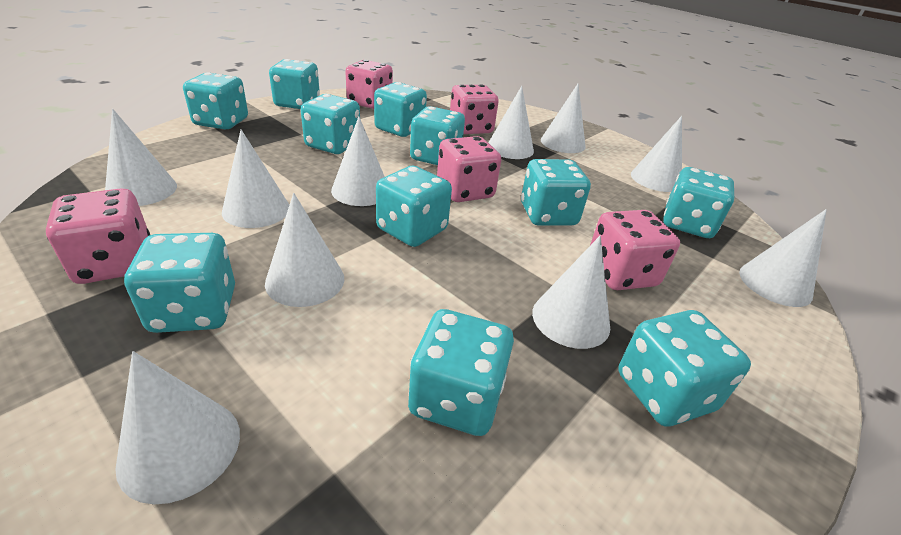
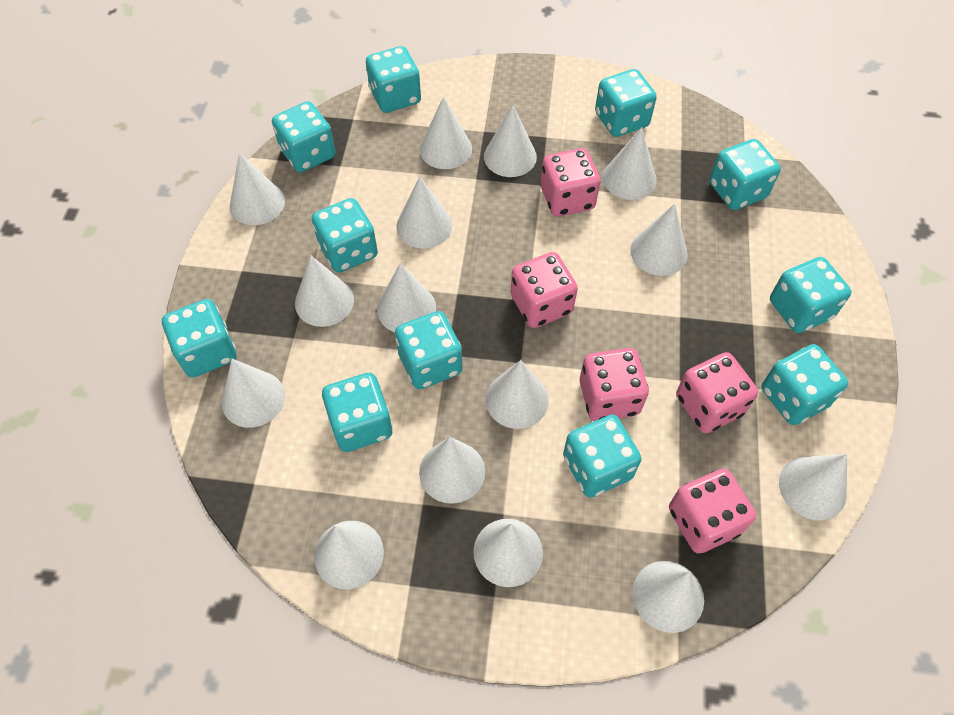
white cone: [105,109,177,206] [115,351,240,504] [222,130,289,228] [265,193,344,307] [331,116,385,206] [488,86,534,159] [532,236,610,349] [541,84,586,153] [631,116,682,192] [739,209,827,307] = 10 -> [221,359,285,428] [230,153,285,225] [295,256,354,327] [314,521,384,589] [377,263,436,332] [396,177,452,249] [419,437,485,504] [420,97,472,169] [473,519,543,587] [484,105,537,177] [486,360,549,429] [603,127,656,200] [630,204,688,276] [633,561,704,633] [779,454,847,520] = 15

